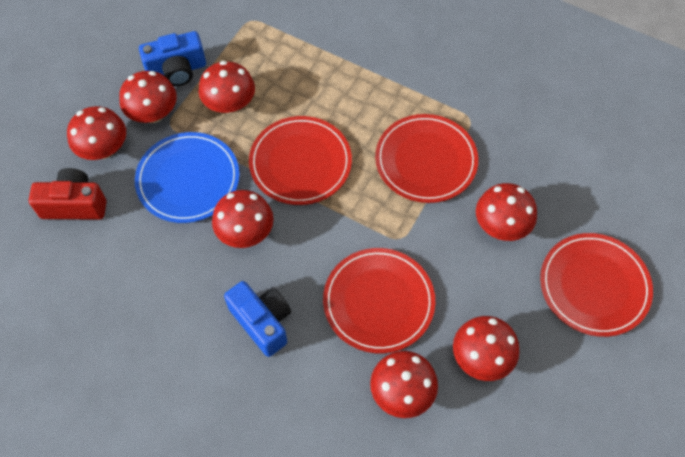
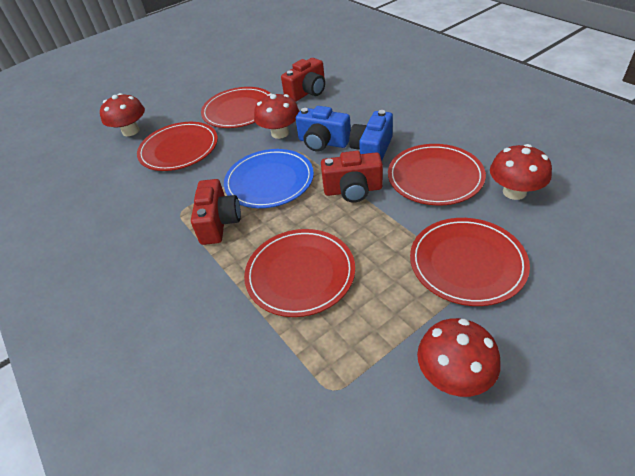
red camera: [29,168,107,219] = 1 -> [191,179,241,245] [281,58,325,102] [321,151,383,203] = 3
red mushroom: [67,106,126,160] [119,71,177,123] [199,61,255,114] [212,190,273,248] [370,351,438,418] [453,316,519,381] [476,183,537,241] = 7 -> [100,93,145,136] [254,93,300,139] [417,318,501,397] [490,144,552,200] = 4
red plate: [249,116,352,205] [323,248,435,353] [375,114,478,203] [540,233,653,337] = 4 -> [137,122,218,171] [201,87,270,128] [244,229,355,317] [388,144,486,206] [410,218,530,306] = 5

